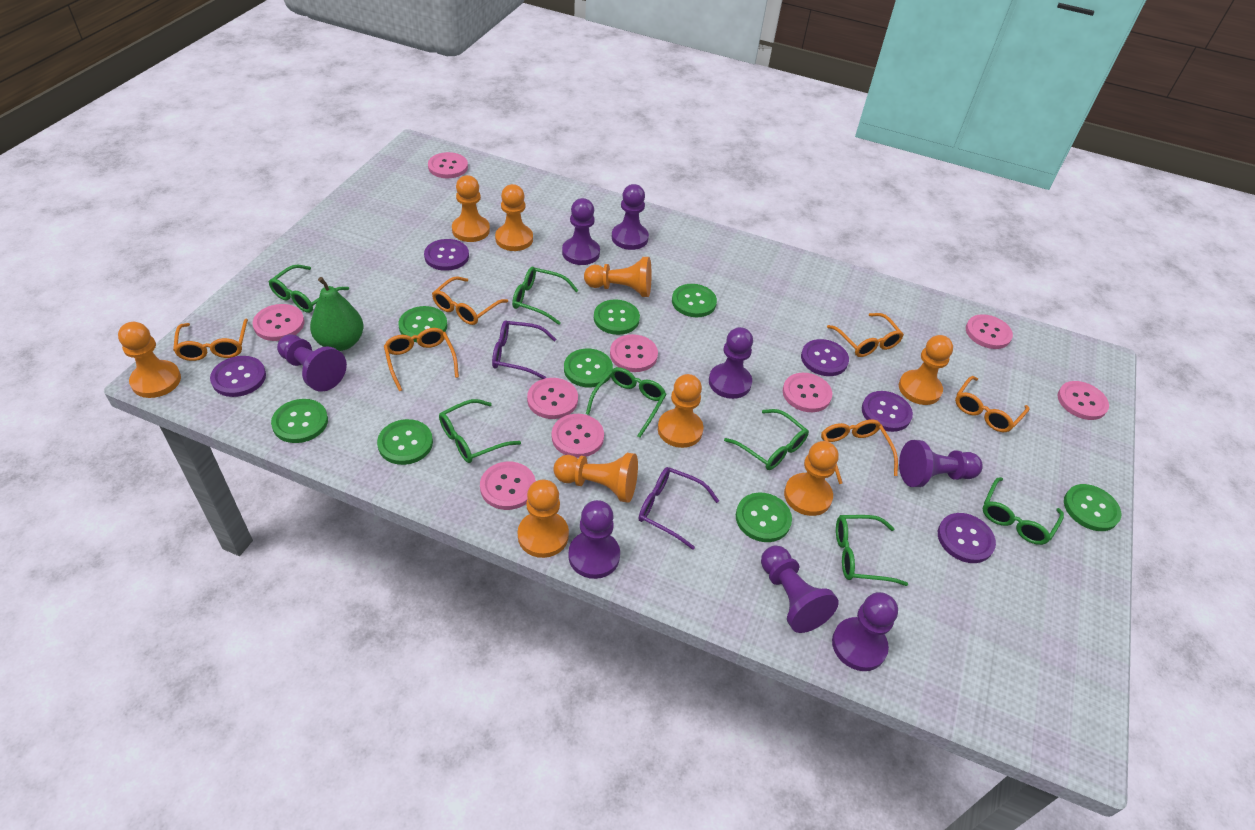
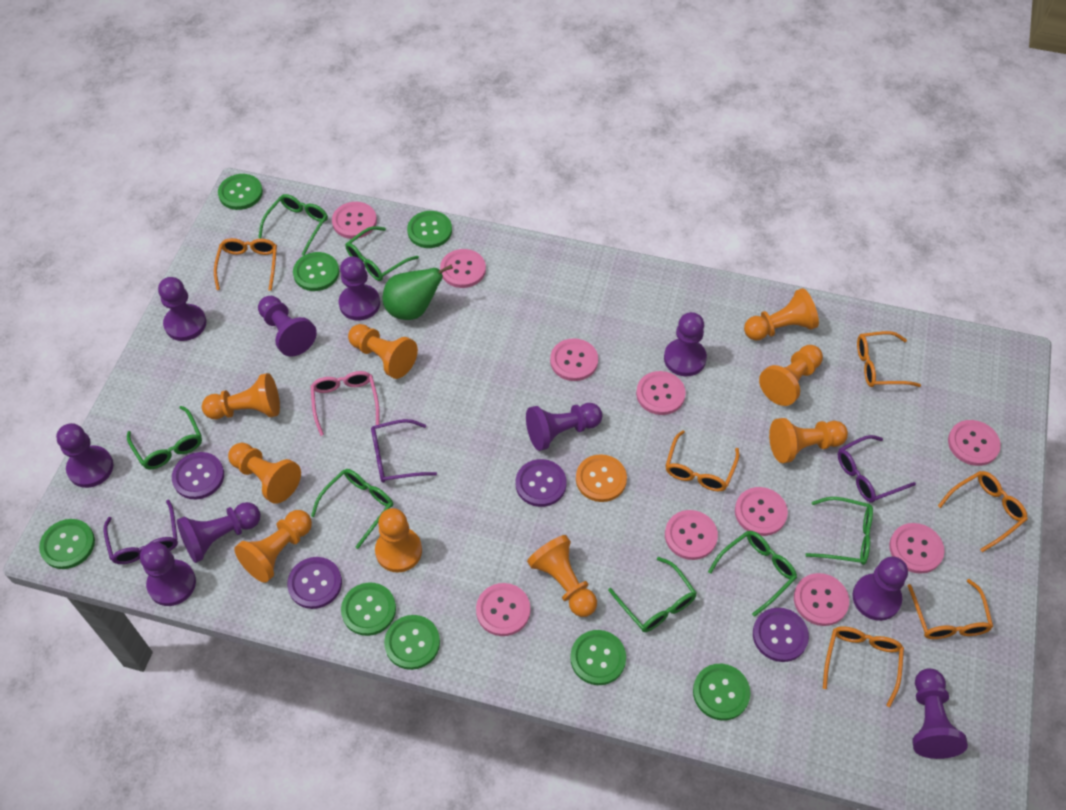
orange button: none = 0 -> [576,454,627,502] = 1
pink button: [253,304,304,341] [428,152,468,178] [480,462,536,510] [527,378,578,419] [552,414,604,458] [610,334,658,372] [783,373,833,412] [966,314,1013,349] [1057,381,1109,420] = 9 -> [332,202,377,239] [440,249,486,288] [476,583,530,636] [550,338,598,381] [636,371,686,415] [665,510,718,560] [735,487,788,536] [794,573,849,626] [889,523,944,574] [948,420,1001,466] = 10
pink glasses: none = 0 -> [311,371,380,436] = 1
purple button: [210,356,266,397] [424,239,469,271] [801,339,849,376] [862,391,913,432] [938,513,996,563] = 5 -> [172,452,224,499] [287,557,342,609] [516,459,567,507] [753,608,809,662] = 4
purple glasses: [492,320,556,379] [639,467,719,550] = 2 -> [103,499,178,564] [371,419,437,483] [838,435,916,503] = 3
purple pawn: [277,334,347,392] [562,198,600,265] [568,500,620,579] [612,184,649,250] [709,327,753,399] [761,546,839,633] [832,592,898,671] [899,440,983,487] = 8 -> [56,423,113,488] [140,542,196,606] [158,277,206,341] [177,502,261,563] [258,296,317,356] [338,256,380,320] [526,403,602,451] [664,312,707,376] [852,556,908,621] [912,668,968,759] = 10

